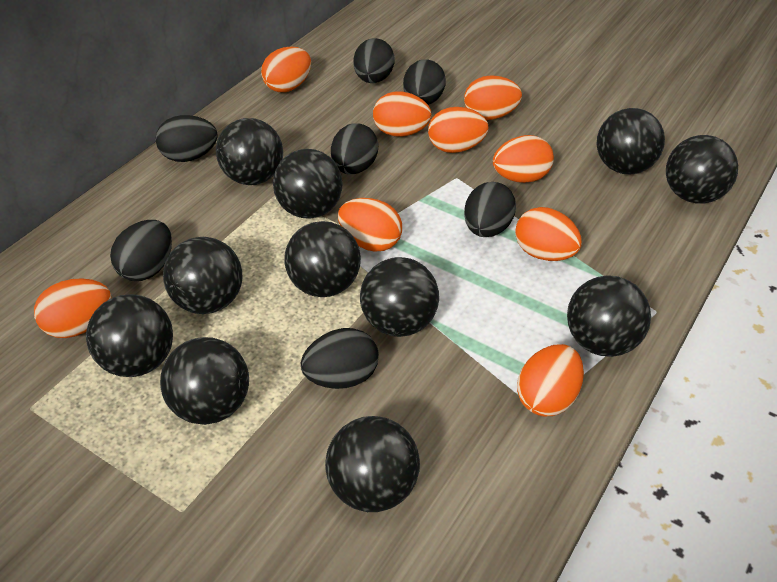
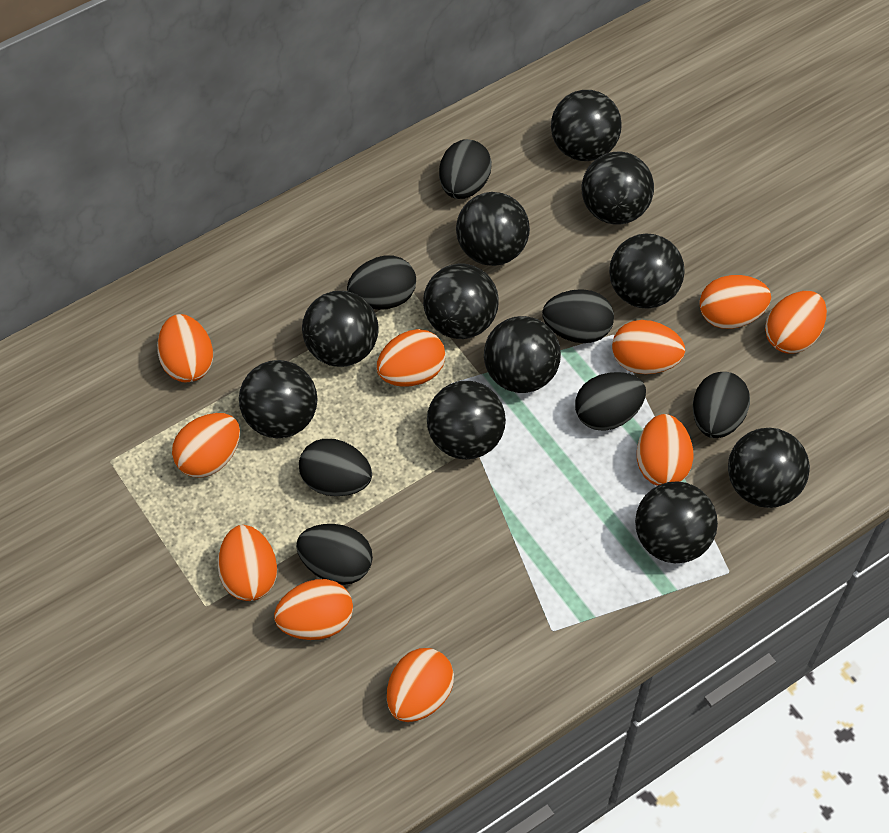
orange egg: [34,278,111,338] [261,47,311,92] [338,198,402,252] [373,91,432,137] [428,107,489,153] [464,75,522,120] [493,135,554,183] [515,207,582,261] [517,344,584,416] = 9 -> [157,314,213,382] [172,413,240,478] [218,525,277,601] [274,579,353,640] [377,329,445,387] [387,648,454,722] [612,320,685,374] [637,414,694,486] [699,275,771,329] [765,291,827,354] = 10

